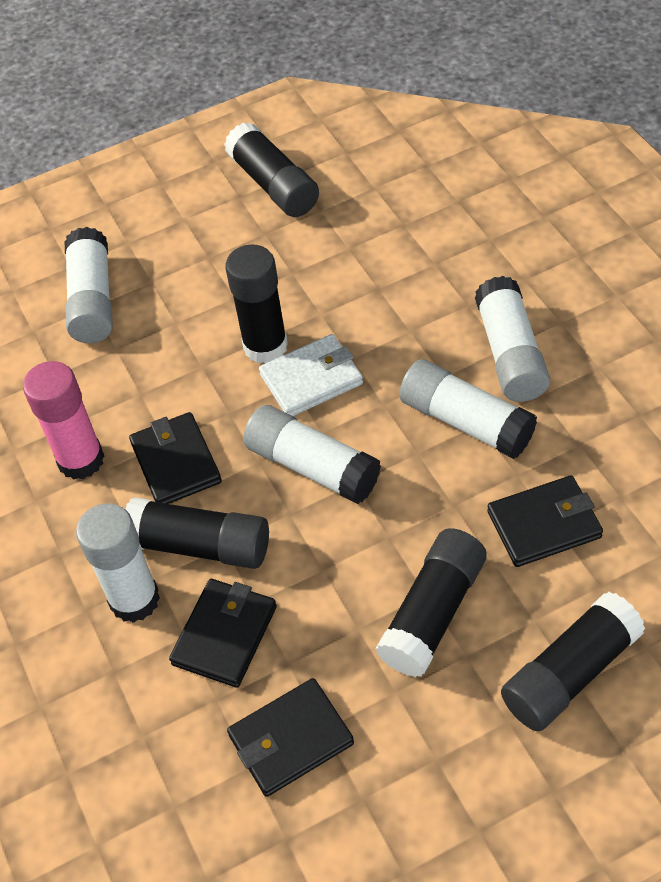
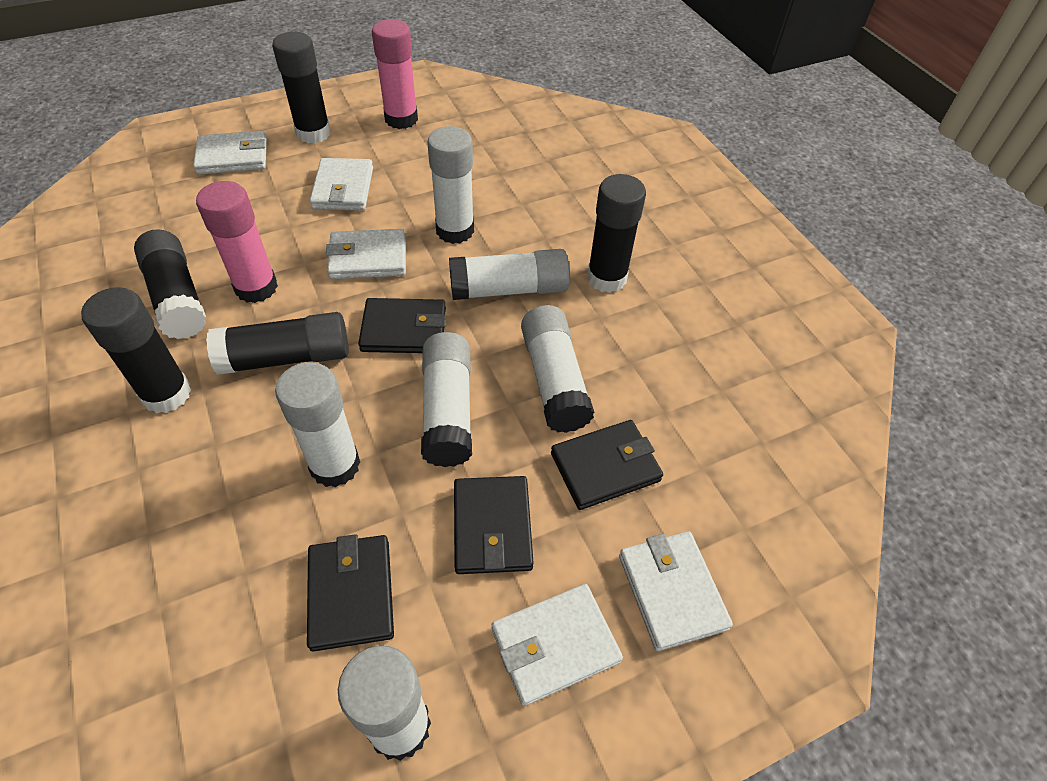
pink glue stick: [23,361,104,480] = 1 -> [196,181,278,303] [372,19,418,129] = 2
white glue stick: [65,227,113,343] [76,503,160,623] [243,405,381,504] [399,359,537,459] [475,276,550,402] = 5 -> [275,362,360,487] [338,646,431,761] [421,332,472,467] [427,126,474,244] [449,249,570,300] [521,305,594,433] = 6
white wallet: [259,334,363,416] = 1 -> [193,131,267,175] [310,158,373,210] [326,229,406,279] [492,584,623,706] [619,531,733,651] = 5

